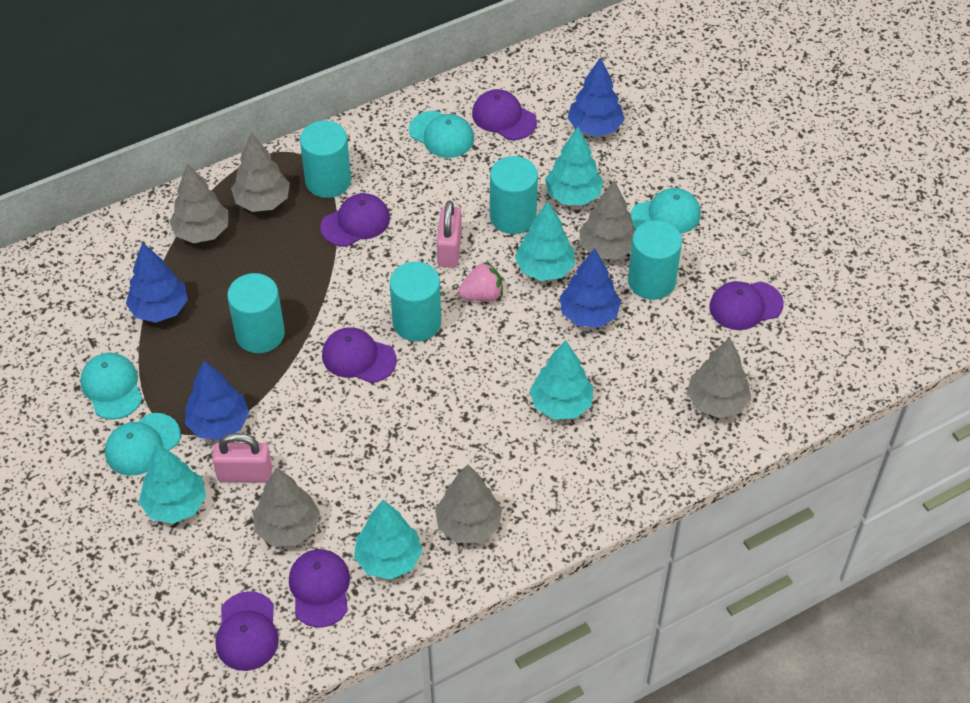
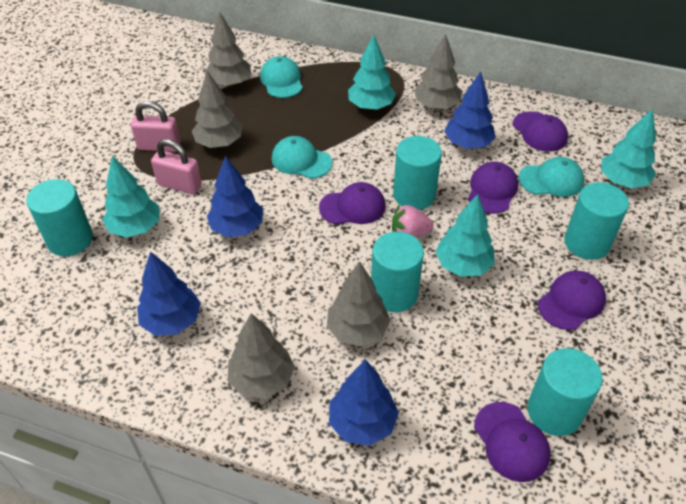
grey tree: [169,163,228,243] [231,133,290,212] [253,467,320,546] [435,464,502,543] [579,181,636,259] [687,338,751,418] = 6 -> [192,71,243,148] [204,12,251,87] [228,313,295,399] [327,261,391,347] [414,34,462,110] = 5
purple cap: [216,591,279,671] [289,549,350,627] [320,193,390,247] [322,327,397,383] [472,89,537,140] [709,281,784,330] = 6 -> [319,182,386,224] [468,162,518,214] [474,402,550,482] [513,111,568,152] [538,271,606,330] = 5
turquoise cap: [80,353,142,419] [105,413,181,476] [409,111,474,158] [630,188,701,234] = 4 -> [260,56,303,98] [272,136,333,179] [518,157,584,197] = 3
turquoise tree: [139,444,206,524] [354,500,422,580] [515,201,575,281] [529,340,593,420] [545,127,603,205] = 5 -> [102,156,159,237] [348,34,396,110] [435,194,495,277] [601,109,656,188] = 4

